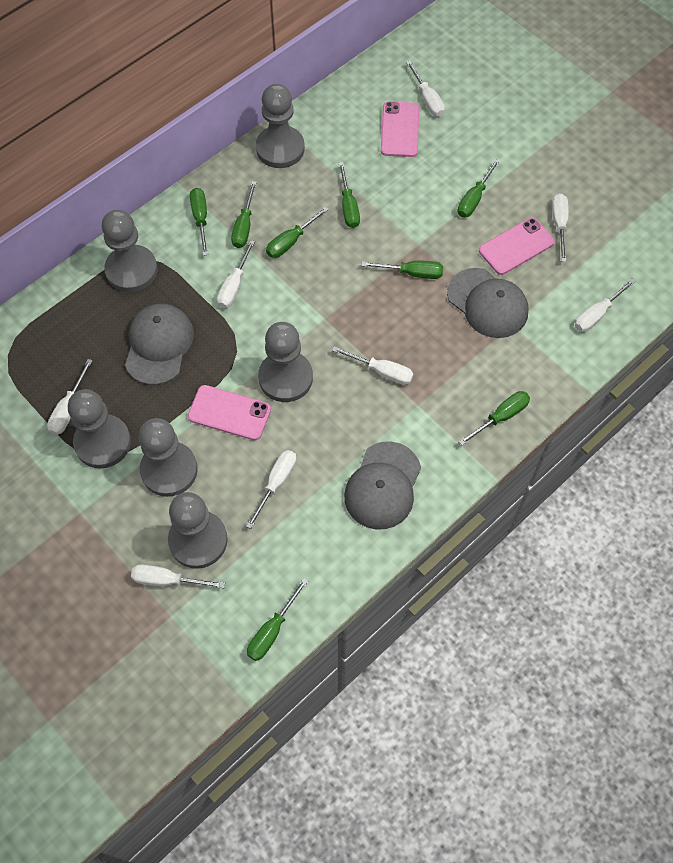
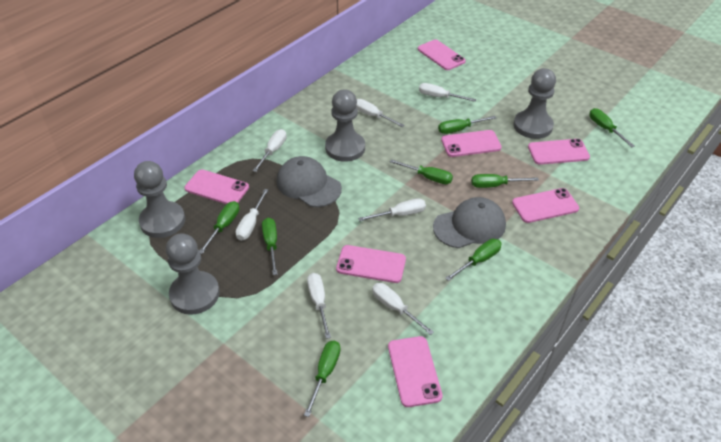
grey cap: [125,303,194,385] [344,441,421,530] [447,268,529,338] = 3 -> [276,156,342,207] [433,197,506,248] = 2
grey pawn: [68,389,131,468] [101,210,158,292] [139,418,198,497] [168,492,228,569] [256,84,305,168] [258,322,313,402] = 6 -> [134,161,185,238] [166,233,220,315] [325,89,365,162] [514,68,556,139] = 4
pink phone: [188,385,271,440] [381,102,419,157] [479,218,555,275] = 3 -> [184,169,249,204] [336,245,406,283] [388,336,443,407] [418,40,466,70] [441,130,502,157] [512,188,579,223] [528,139,590,165] = 7
white screwdriver: [47,359,93,435] [131,564,225,588] [217,240,255,308] [246,450,297,529] [332,346,413,385] [406,61,445,117] [552,193,569,262] [575,279,636,332] = 8 -> [236,189,268,241] [253,129,287,172] [307,273,331,339] [356,99,404,127] [358,198,426,221] [372,283,434,335] [419,83,476,102] = 7

